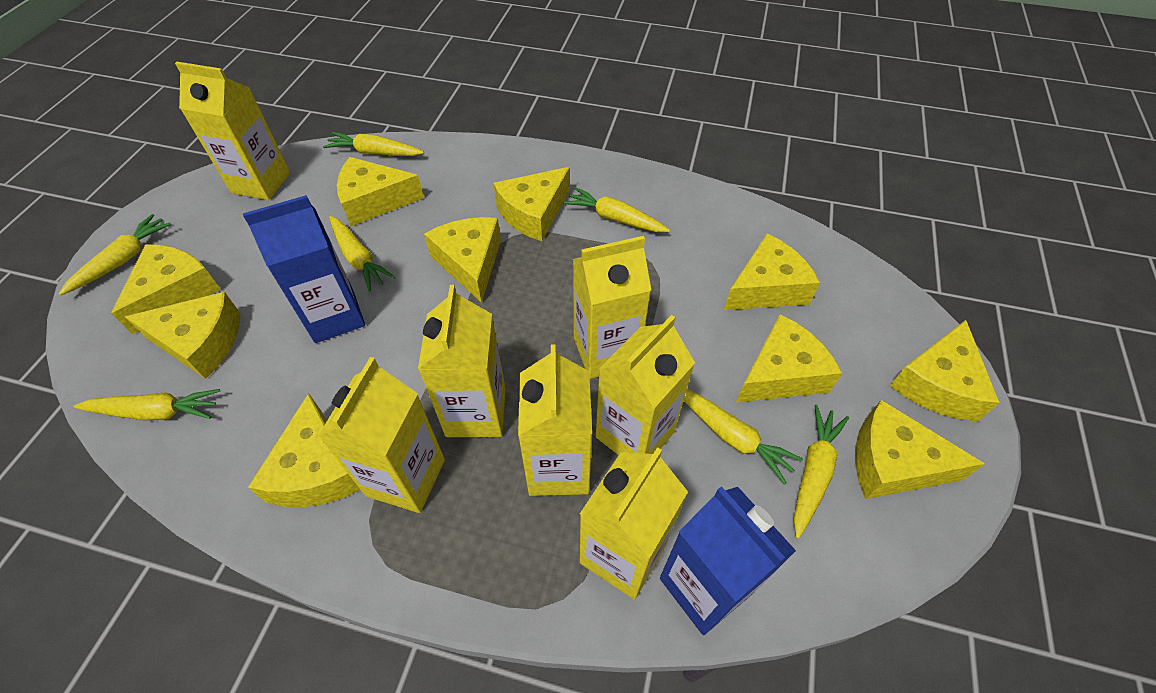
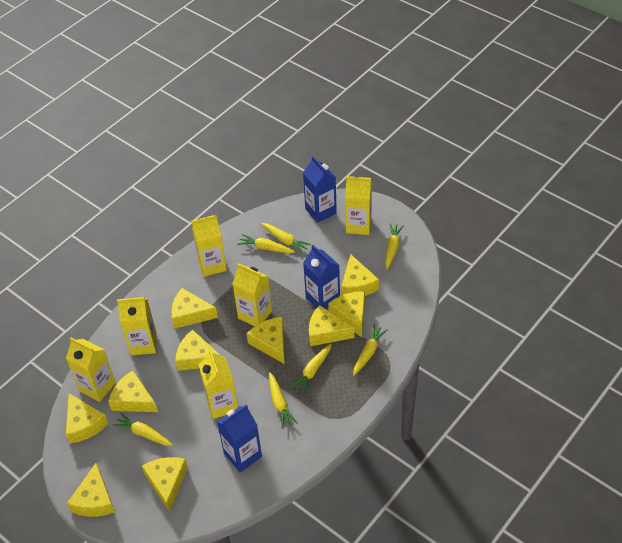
blue carton: [243,195,365,343] [660,486,796,635] = 2 -> [217,405,262,472] [303,156,337,223] [303,245,340,309] = 3
yellow carton: [175,62,290,200] [318,357,445,513] [418,285,506,437] [518,345,592,496] [573,236,651,379] [580,447,688,599] [596,315,695,455] = 7 -> [66,337,116,402] [117,297,157,356] [191,215,227,277] [199,349,238,419] [232,263,272,326] [345,176,372,235] = 6

